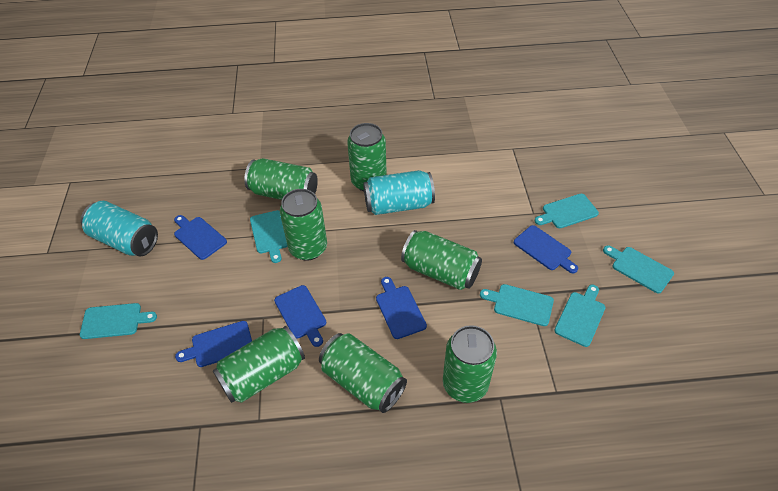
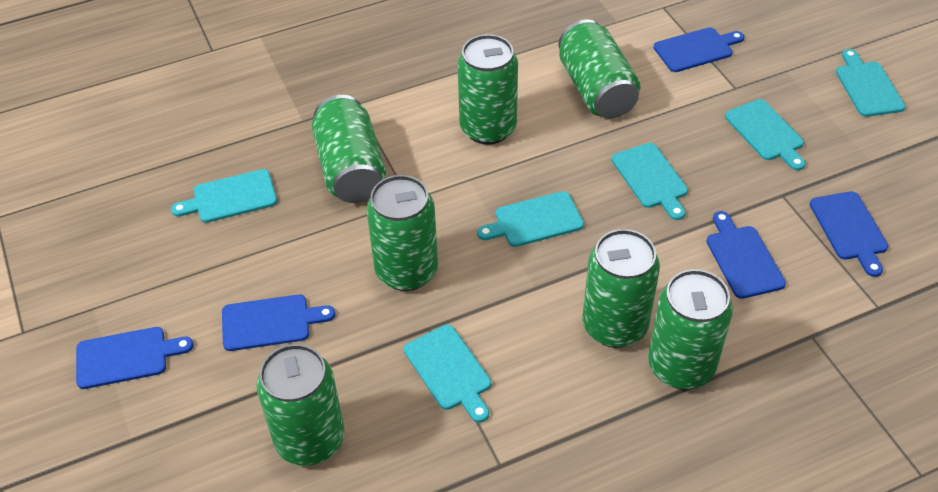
turquoise can: [81,201,158,256] [363,170,435,215] = 2 -> none = 0

